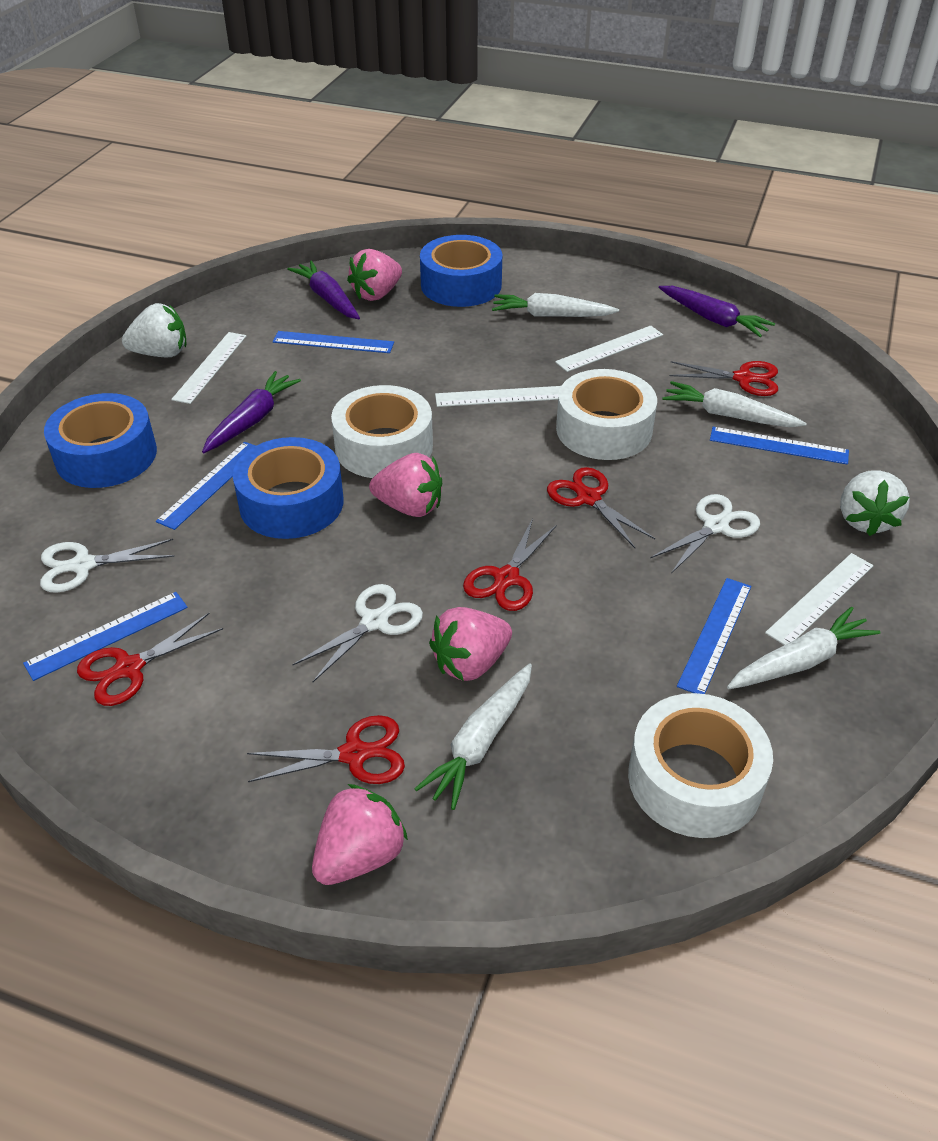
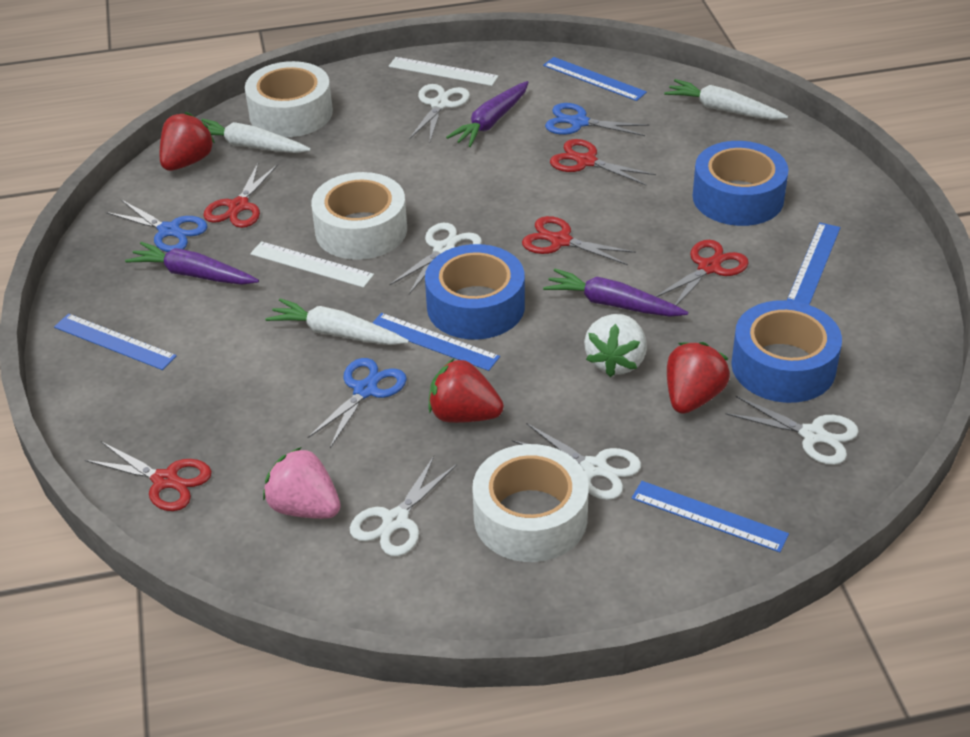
blue scissors: none = 0 -> [106,200,208,252] [307,358,407,448] [545,103,649,136] = 3
pink strawberry: [312,784,408,885] [347,249,402,301] [369,453,442,517] [429,607,512,681] = 4 -> [263,447,341,519] = 1
red strawberry: none = 0 -> [160,112,215,171] [428,359,504,423] [667,342,730,414] = 3
white carrot: [415,663,532,810] [492,293,619,317] [662,381,807,427] [727,607,880,689] = 4 -> [201,119,311,153] [265,298,409,345] [664,79,788,120] = 3
white ruler: [171,332,246,404] [435,386,561,407] [555,326,663,372] [765,553,874,645] = 4 -> [250,241,374,288] [389,57,499,86] = 2
white scissors: [40,539,175,593] [292,584,423,682] [650,494,760,574] = 3 -> [350,456,457,556] [389,223,482,294] [409,84,470,141] [512,423,641,500] [726,396,859,465] = 5
white strawberry: [122,303,187,358] [840,470,910,536] = 2 -> [584,314,647,377] = 1

